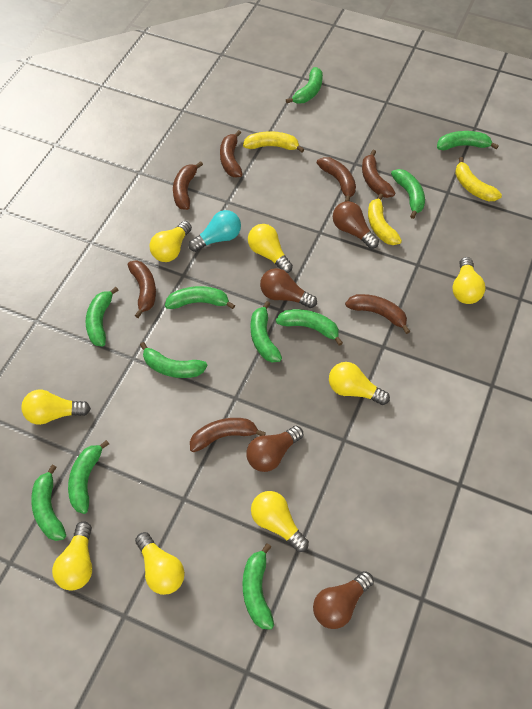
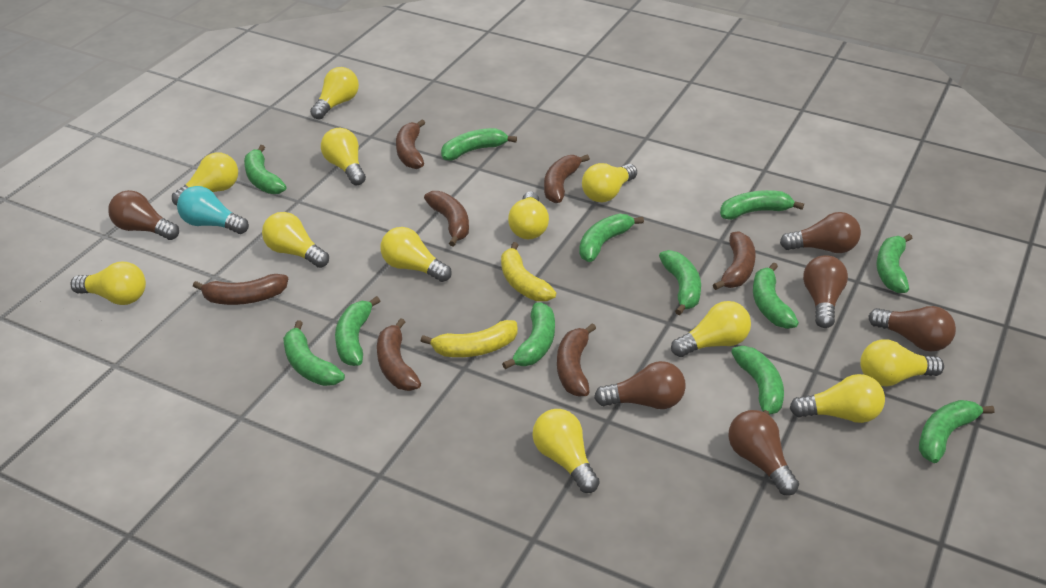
brown light bulb: [246,426,303,472] [260,268,317,308] [313,571,374,629] [333,201,379,249] = 4 -> [108,190,179,240] [594,361,686,409] [728,410,799,496] [780,212,861,253] [803,255,848,328] [869,306,956,352] = 6
green banana: [31,465,66,541] [68,440,109,514] [85,287,118,346] [140,342,208,378] [165,286,235,309] [243,543,274,630] [251,301,282,363] [276,309,343,346] [286,67,323,104] [391,169,425,219] [437,131,499,151] = 11 -> [244,145,286,194] [283,320,345,386] [335,296,380,366] [441,128,517,160] [502,303,555,369] [579,214,644,262] [659,250,701,315] [720,190,804,220] [731,346,784,415] [753,262,799,329] [877,234,913,293] [919,400,995,463] = 12
yellow banana: [243,131,305,152] [368,193,402,245] [455,157,502,201] = 3 -> [421,320,518,357] [501,242,556,301] = 2
yellow light bulb: [21,390,91,425] [52,521,92,591] [135,532,185,595] [150,221,192,262] [248,224,293,273] [251,491,309,552] [329,362,390,405] [452,257,485,304] = 8 -> [70,262,146,305] [172,152,238,206] [262,212,329,268] [310,67,359,120] [321,128,366,185] [380,227,452,282] [508,191,549,239] [533,409,600,493] [582,163,637,202] [671,301,751,357] [790,374,885,423] [860,339,944,386] = 12

